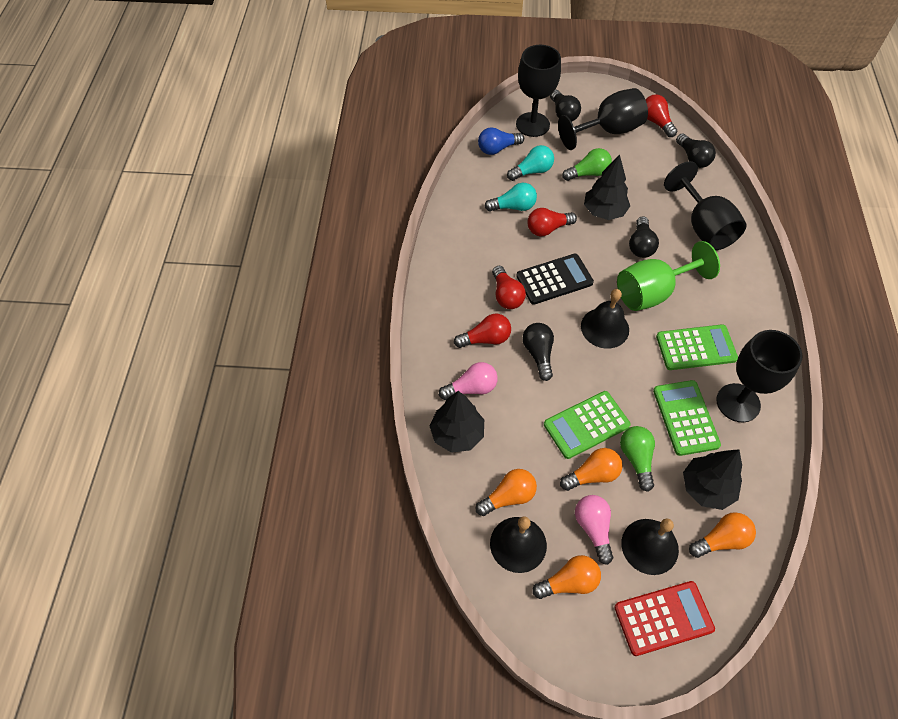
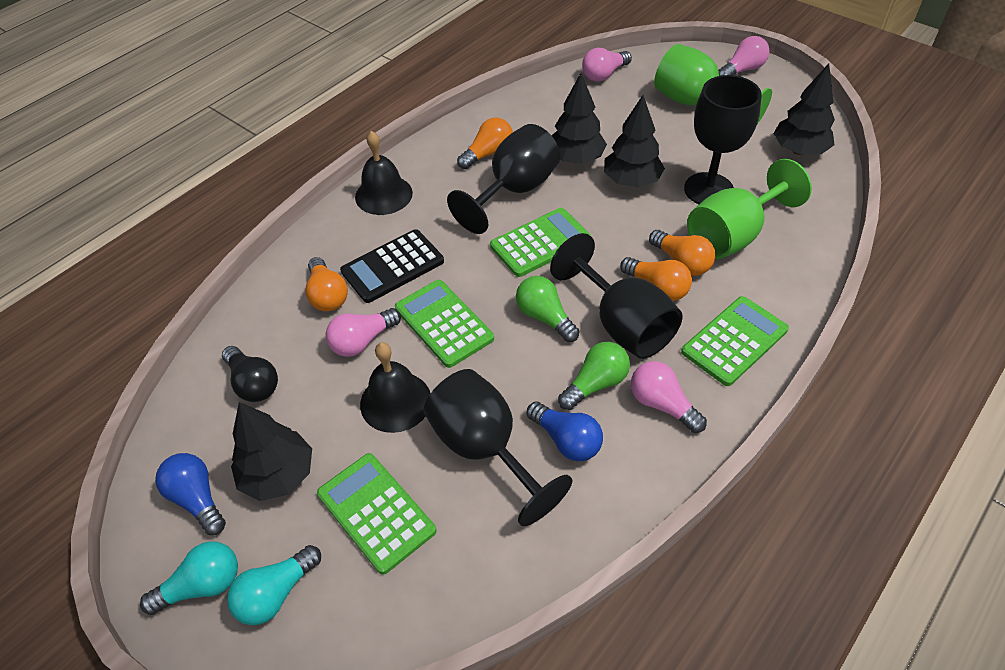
black bell: [490,516,547,573] [581,289,629,349] [621,519,679,575] = 3 -> [355,131,413,215] [360,342,431,433] = 2
black light bulb: [522,323,554,381] [550,90,581,122] [629,216,659,258] [676,133,716,168] = 4 -> [222,346,278,402] = 1
black tree: [429,391,484,453] [584,154,630,220] [683,449,742,510] = 3 -> [231,402,312,501] [551,73,607,164] [604,95,665,188] [773,63,835,155] = 4
blue light bulb: [478,127,524,155] = 1 -> [155,453,226,535] [527,401,603,461] = 2
green calculator: [544,391,631,459] [653,380,721,456] [656,324,738,370] = 3 -> [317,453,437,575] [395,280,494,368] [490,208,591,277] [681,296,789,386] = 4
green goblet: [617,241,720,311] = 1 -> [654,44,772,124] [687,159,812,259] = 2
pink light bulb: [439,362,498,400] [575,495,613,565] = 2 -> [326,308,401,357] [582,48,632,82] [631,361,707,433] [718,36,770,76] = 4
red calculator: [614,581,715,656] = 1 -> none = 0
red light bulb: [454,314,511,348] [492,266,526,309] [527,208,577,236] [645,94,677,137] = 4 -> none = 0

